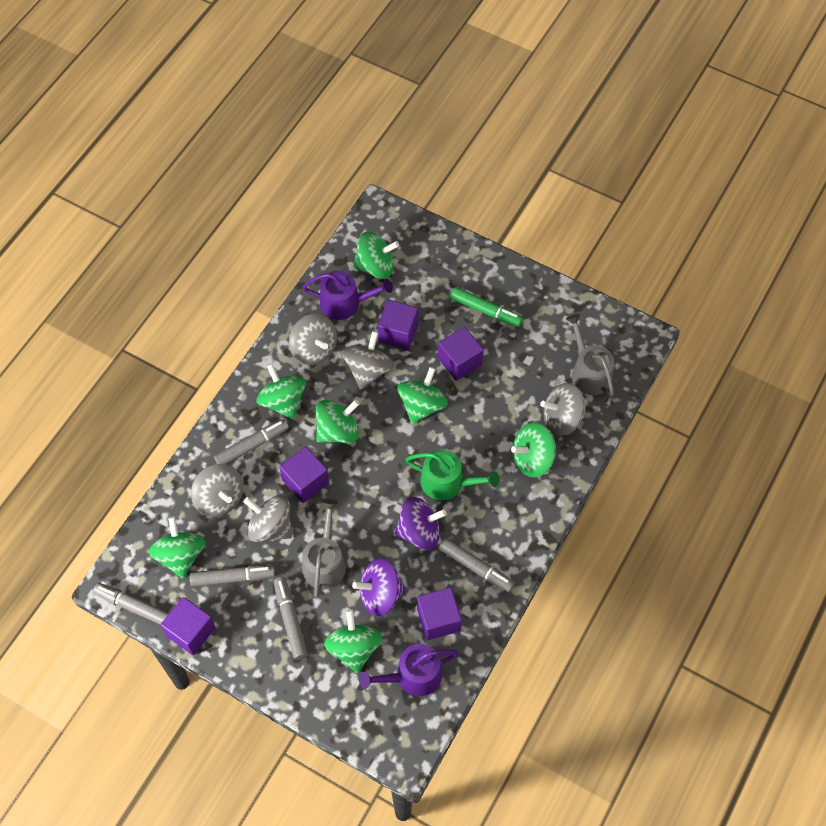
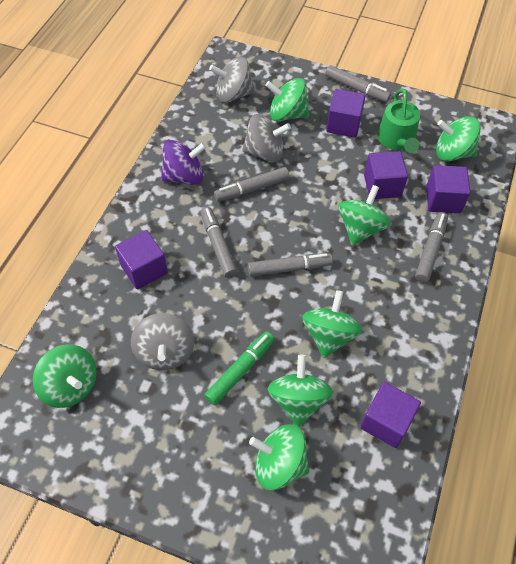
grey spinning top: [191,464,243,517] [243,495,292,542] [289,314,337,365] [343,331,394,389] [540,383,587,436] = 5 -> [131,313,194,370] [209,57,255,103] [242,114,291,162] = 3
grey watering can: [302,499,346,598] [566,314,615,397] = 2 -> none = 0
purple spinning top: [352,558,406,616] [395,497,447,550] = 2 -> [161,140,206,185] = 1
purple watering can: [302,271,393,320] [359,644,459,696] = 2 -> none = 0

